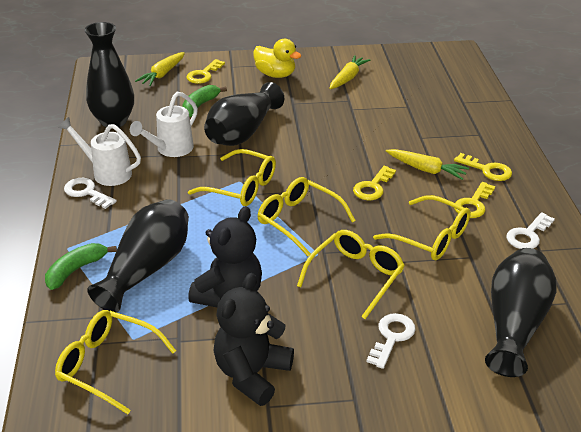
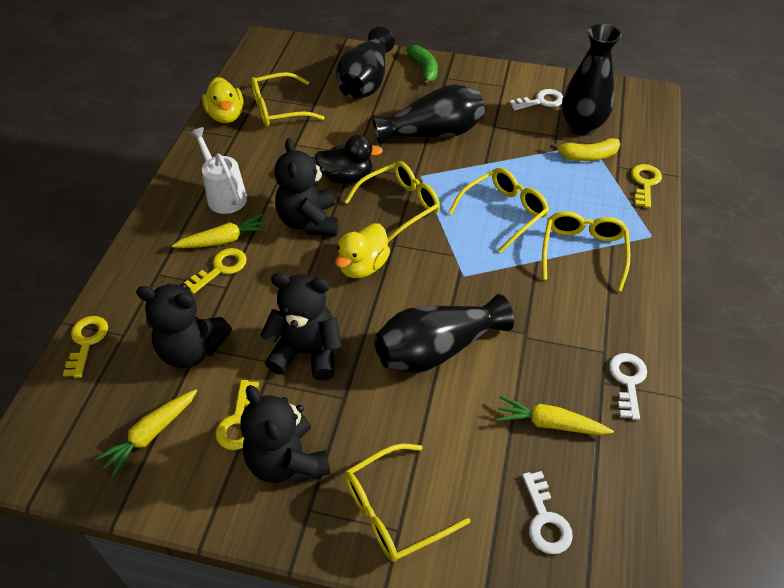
black duck: none = 0 -> [314,134,383,184] = 1
black teddy bear: [188,206,262,307] [213,273,294,406] = 2 -> [136,283,232,368] [240,385,330,484] [260,273,342,381] [274,138,338,236] = 4
green banana: [45,243,117,290] [182,85,227,117] = 2 -> [406,45,438,86] = 1
white watering can: [58,117,141,186] [130,92,198,157] = 2 -> [189,127,247,214] = 1
yellow banana: none = 0 -> [550,138,620,161] = 1
yellow duck: [253,39,302,78] = 1 -> [202,77,244,123] [335,223,390,278] = 2

